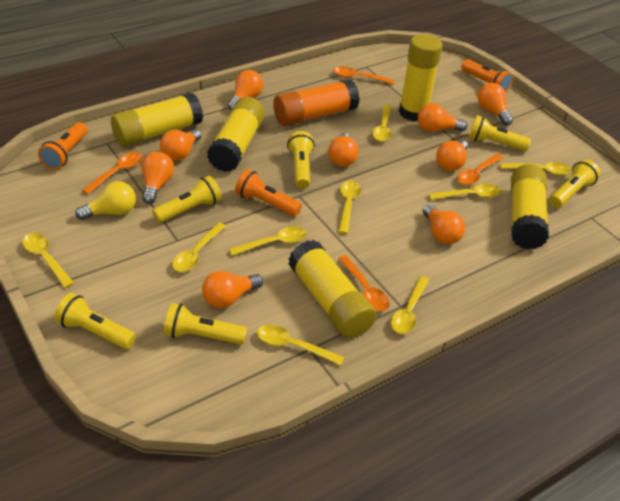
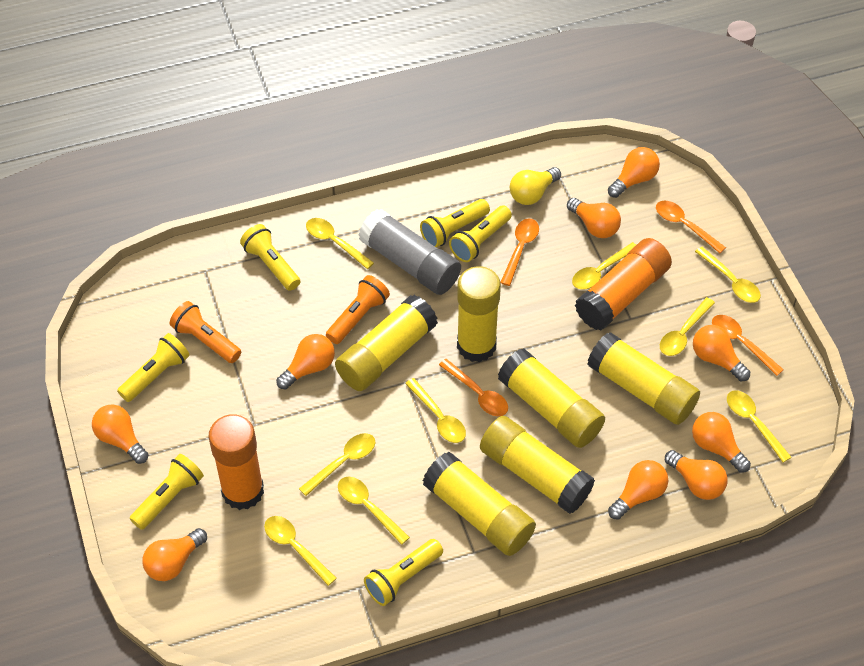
grey glue stick: none = 0 -> [359,209,461,295] = 1
orange flashlight: [38,122,87,170] [235,169,302,216] [461,59,513,93] = 3 -> [170,301,241,363] [326,275,390,344] = 2
orange glue stick: [273,79,359,126] = 1 -> [209,414,264,510] [575,238,672,330] = 2
yellow glue stick: [111,93,203,147] [207,97,265,172] [288,240,377,339] [399,34,443,121] [511,164,549,249] = 5 -> [335,295,438,391] [423,452,536,556] [457,266,501,362] [480,416,595,514] [498,349,605,448] [587,332,700,425] = 6

